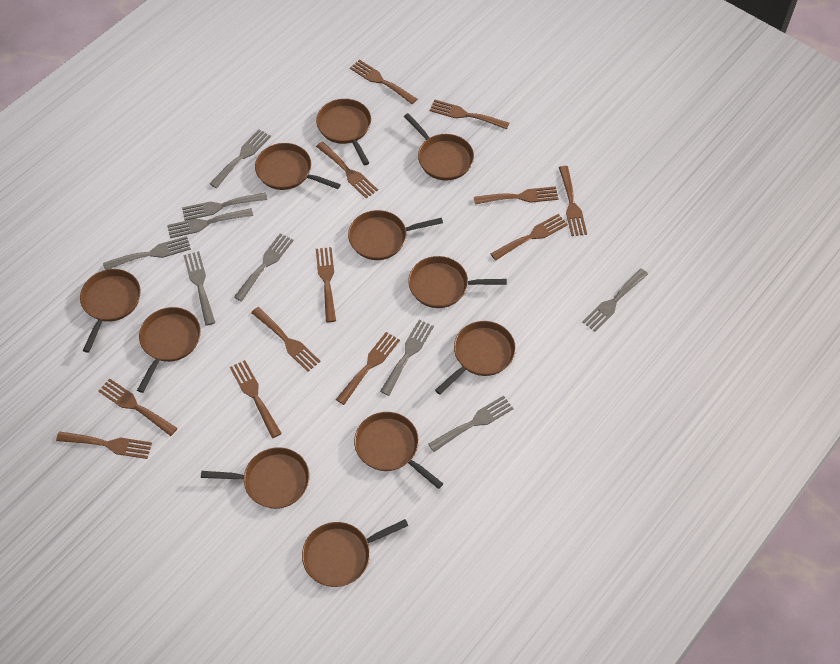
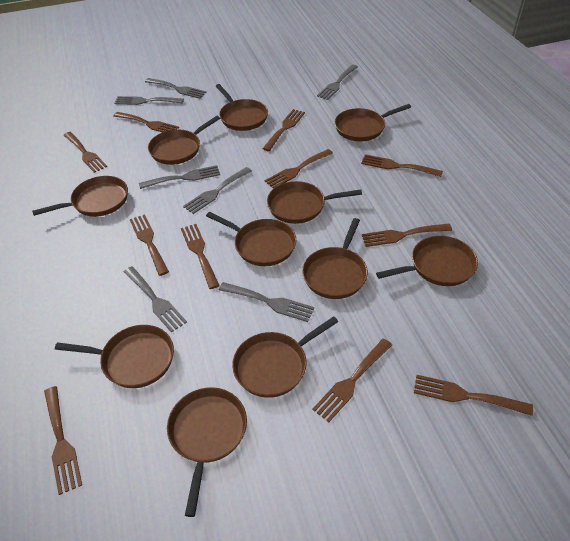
brown fork: [56,431,152,459] [98,379,177,436] [230,360,282,438] [251,307,321,372] [316,142,378,199] [316,247,336,322] [336,332,400,405] [350,59,417,104] [430,100,509,129] [474,186,558,204] [491,214,568,261] [559,166,587,236] = 12 -> [44,386,82,495] [64,132,107,173] [113,112,179,132] [130,214,169,276] [181,224,220,289] [262,109,305,151] [265,149,333,189] [312,338,392,422] [361,154,443,177] [362,224,452,247] [414,375,533,416] = 11
grey fork: [103,236,191,270] [167,208,253,238] [182,192,267,221] [183,251,215,326] [210,129,271,188] [234,233,294,302] [380,320,434,396] [428,395,514,452] [582,269,648,332] = 9 -> [114,96,184,105] [124,266,187,333] [139,165,220,189] [145,78,206,99] [183,167,252,214] [219,282,314,322] [317,65,358,100] = 7

